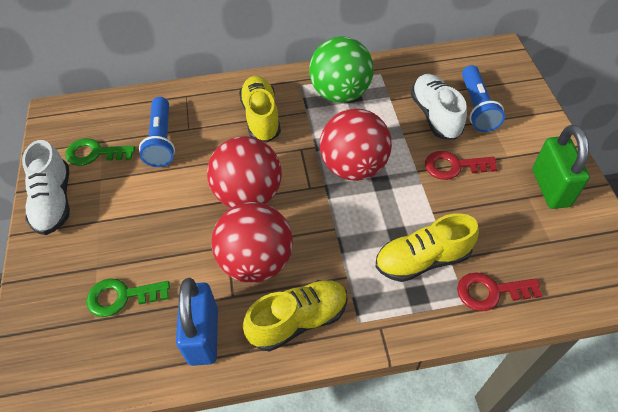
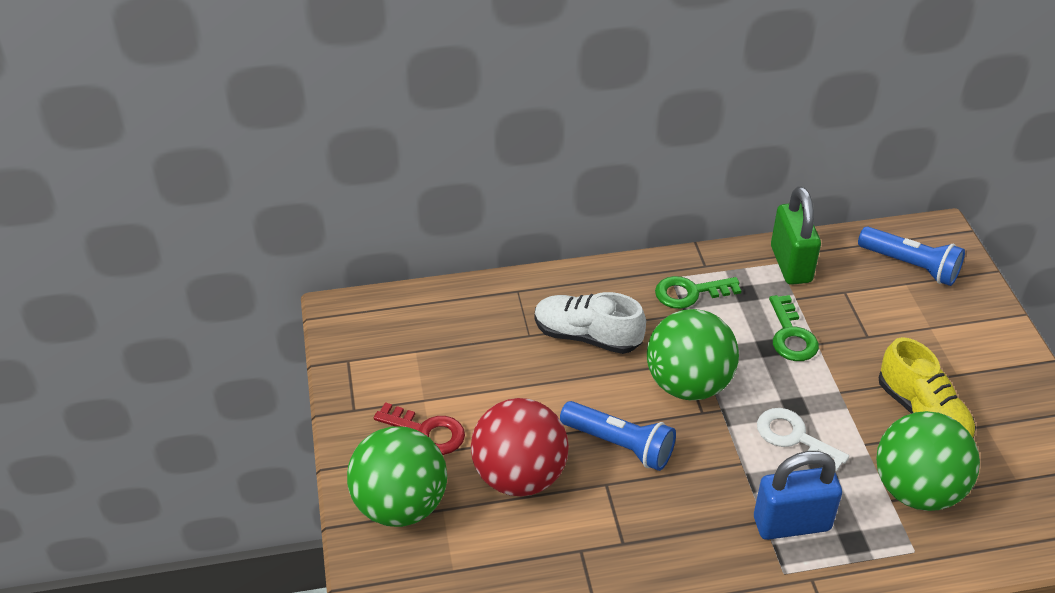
green ball: [309,36,374,103] = 1 -> [347,426,447,527] [647,309,739,400] [876,411,980,511] = 3
red ball: [207,136,282,208] [212,202,293,283] [320,109,392,181] = 3 -> [471,398,569,496] = 1
red key: [425,151,497,180] [457,272,542,311] = 2 -> [374,402,465,455] = 1
white key: none = 0 -> [757,408,849,471] = 1
white shoe: [22,140,70,235] [411,74,467,140] = 2 -> [535,292,646,354] = 1
yellow shoe: [239,76,281,143] [243,280,348,351] [376,213,479,282] = 3 -> [879,337,976,438] = 1

